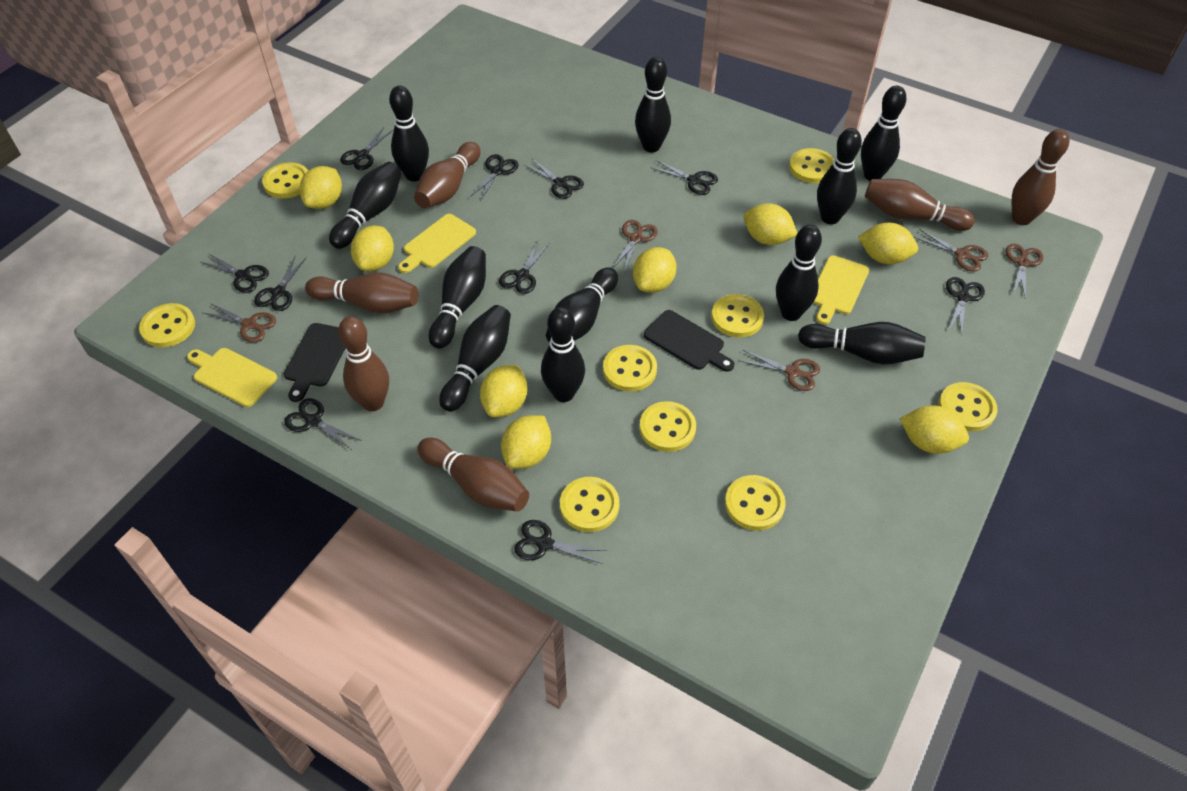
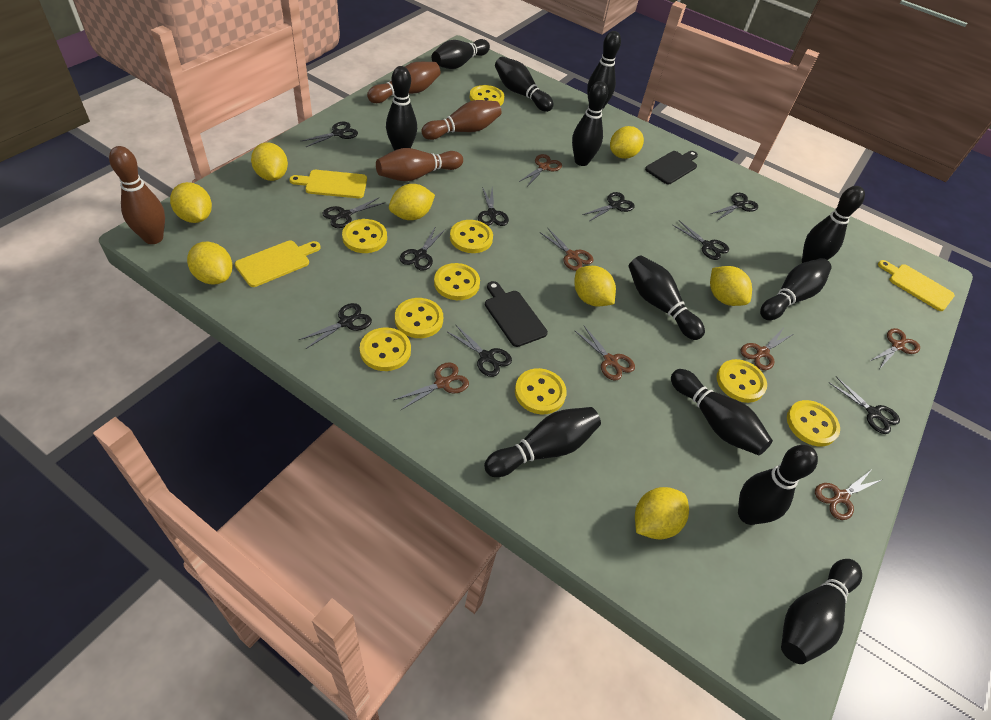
black bowling pin: [329,162,402,249] [389,86,429,182] [429,246,486,349] [439,305,511,412] [541,307,585,402] [546,267,618,343] [635,57,671,152] [776,225,822,321] [798,322,926,364] [817,128,862,224] [861,86,906,181] = 11 -> [386,66,417,151] [432,39,490,69] [484,407,601,477] [495,56,554,112] [572,81,608,166] [587,31,621,110] [629,255,705,340] [671,369,773,456] [738,445,818,525] [760,258,831,320] [781,559,862,664] [802,186,865,263] = 12
brown bowling pin: [305,272,418,314] [338,316,389,411] [414,142,480,208] [417,438,529,511] [865,179,975,231] [1012,129,1069,225] = 6 -> [109,146,165,244] [367,62,441,103] [376,148,463,181] [421,100,501,140] = 4
brown scissors: [202,303,276,342] [613,220,658,272] [739,350,820,391] [914,229,988,272] [1005,244,1043,299] = 5 -> [394,362,469,411] [519,154,562,185] [539,228,594,271] [574,325,635,381] [741,329,793,370] [815,470,881,520] [870,328,920,368] = 7

